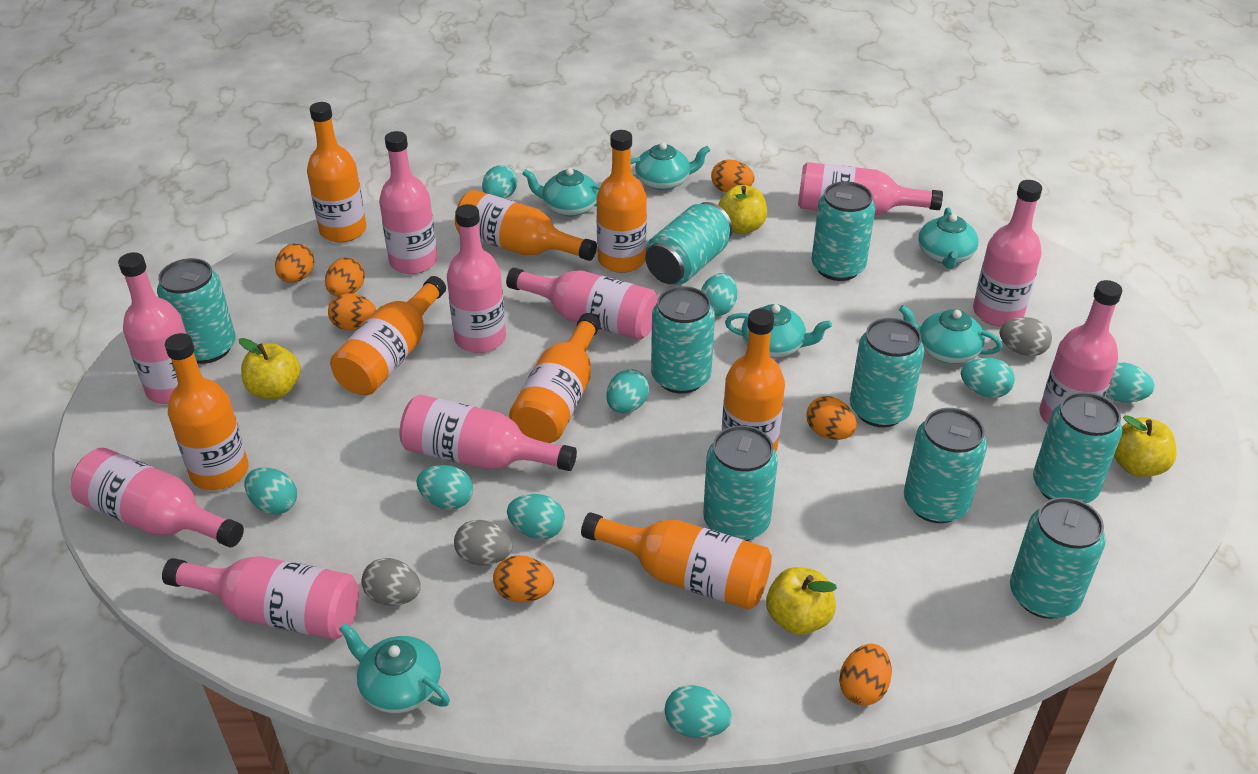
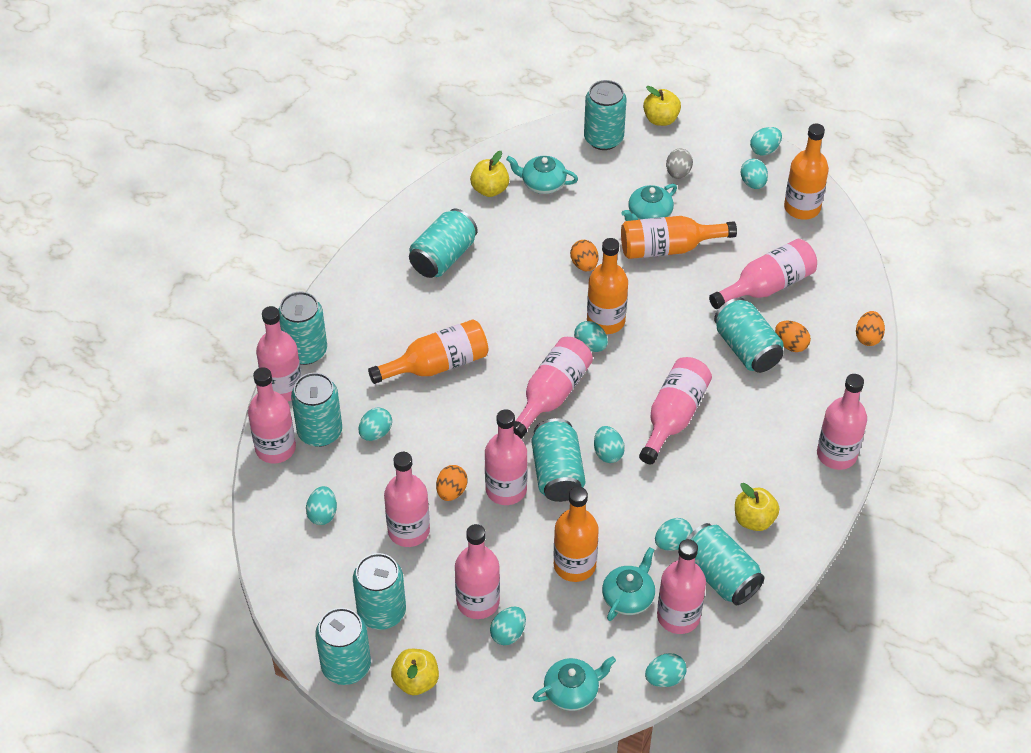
grey egg: [361,558,421,606] [454,520,513,566] [1000,317,1052,356] = 3 -> [666,149,693,179] = 1
orange bottle: [165,333,249,490] [307,102,367,243] [330,276,446,395] [455,190,597,261] [509,313,600,443] [581,512,772,610] [596,130,647,273] [722,309,785,452] = 8 -> [368,319,488,384] [553,487,599,582] [587,238,628,334] [621,216,737,259] [784,124,829,220] = 5
orange egg: [275,243,314,282] [325,257,365,297] [328,293,376,331] [493,555,554,603] [711,159,755,193] [806,396,857,440] [839,644,892,706] = 7 -> [436,465,468,501] [570,240,599,271] [775,321,811,352] [856,311,885,346] = 4
turquoise teapot: [339,623,450,713] [522,168,601,217] [631,142,711,190] [725,304,832,358] [899,305,1002,364] [918,207,979,269] = 6 -> [506,156,578,194] [533,656,616,711] [602,547,655,621] [621,184,677,221] = 4

